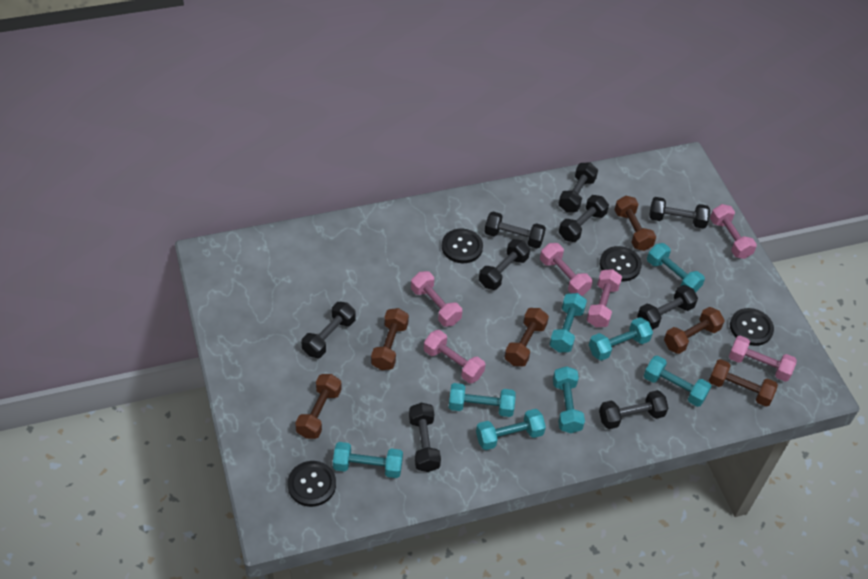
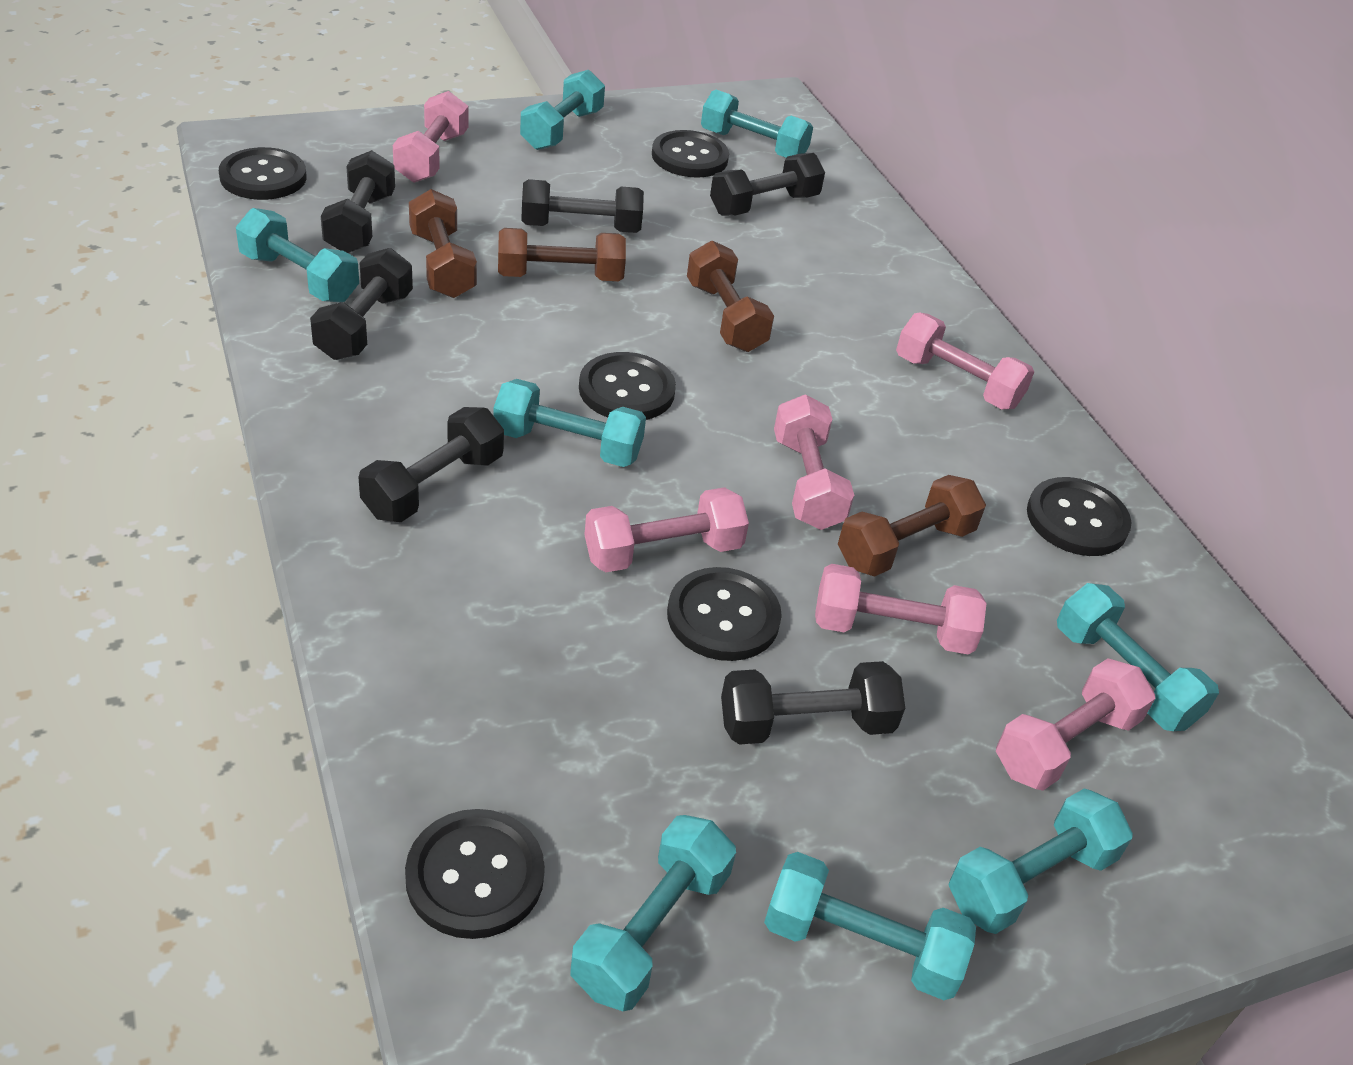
black button: [287,461,336,507] [442,229,483,263] [600,246,642,281] [730,308,774,346] = 4 -> [219,147,306,200] [405,809,545,939] [579,352,676,420] [652,130,729,178] [667,567,782,661] [1027,477,1131,556] = 6
black dumbbell: [301,302,356,358] [409,403,441,472] [479,239,530,290] [484,212,546,248] [558,162,598,212] [559,195,609,242] [599,390,668,429] [637,285,698,330] [649,197,710,229] = 9 -> [310,248,413,360] [321,150,395,253] [358,407,504,522] [521,179,644,233] [710,153,825,216] [721,661,905,745] = 6
brown dumbbell: [295,374,342,439] [371,308,409,370] [504,308,549,367] [614,196,656,251] [664,307,725,354] [709,359,778,407] = 6 -> [409,189,477,298] [498,228,626,281] [687,241,774,352] [838,475,986,577] = 4

